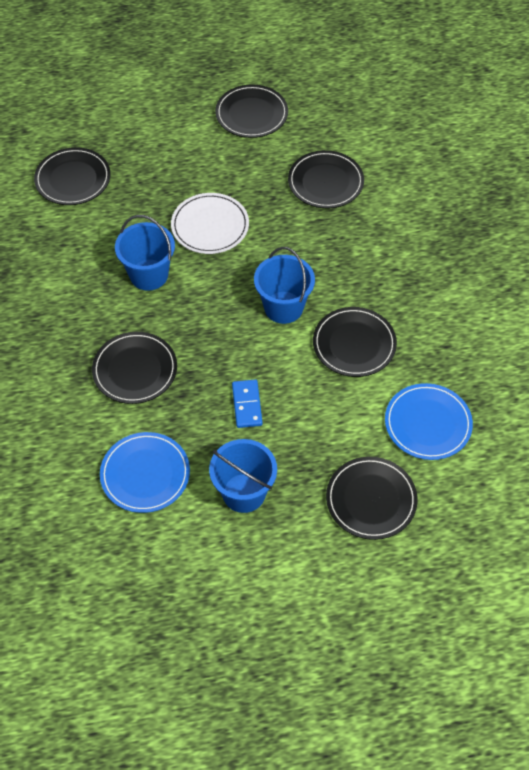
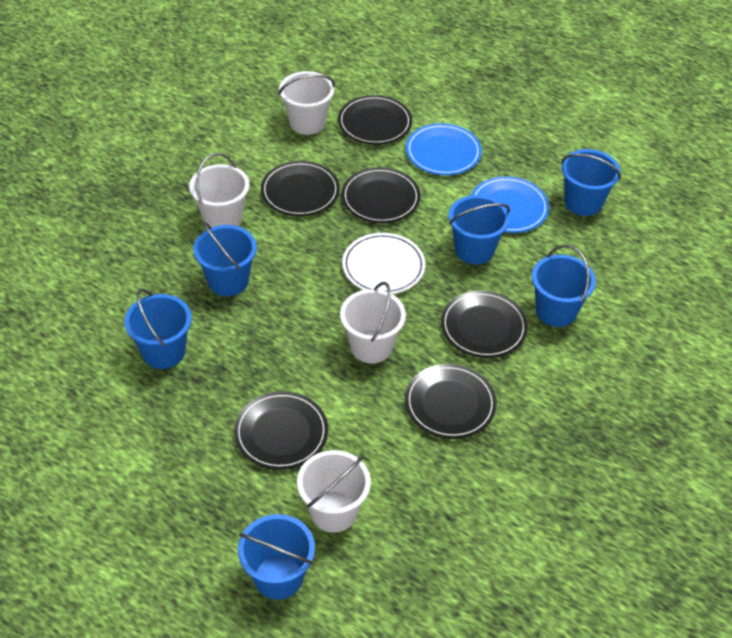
blue bucket: [115,215,175,291] [209,439,277,513] [254,247,315,324] = 3 -> [124,289,192,369] [193,222,257,296] [238,514,315,600] [449,195,510,265] [532,245,596,327] [561,149,621,216] = 6
blue domino: [232,379,263,428] = 1 -> none = 0
white bucket: none = 0 -> [189,153,250,227] [279,71,335,135] [297,450,371,533] [340,282,406,363] = 4

